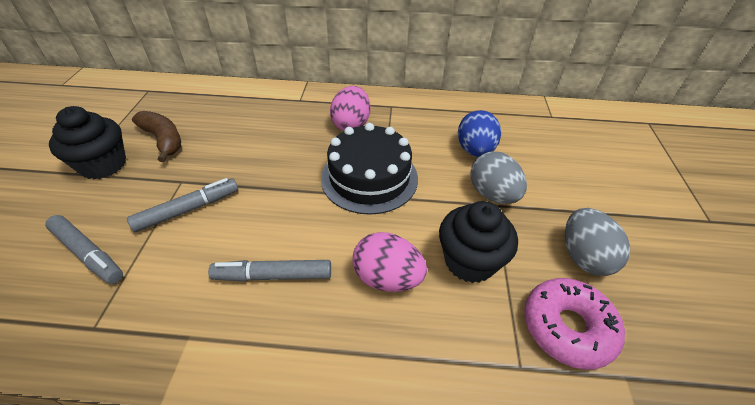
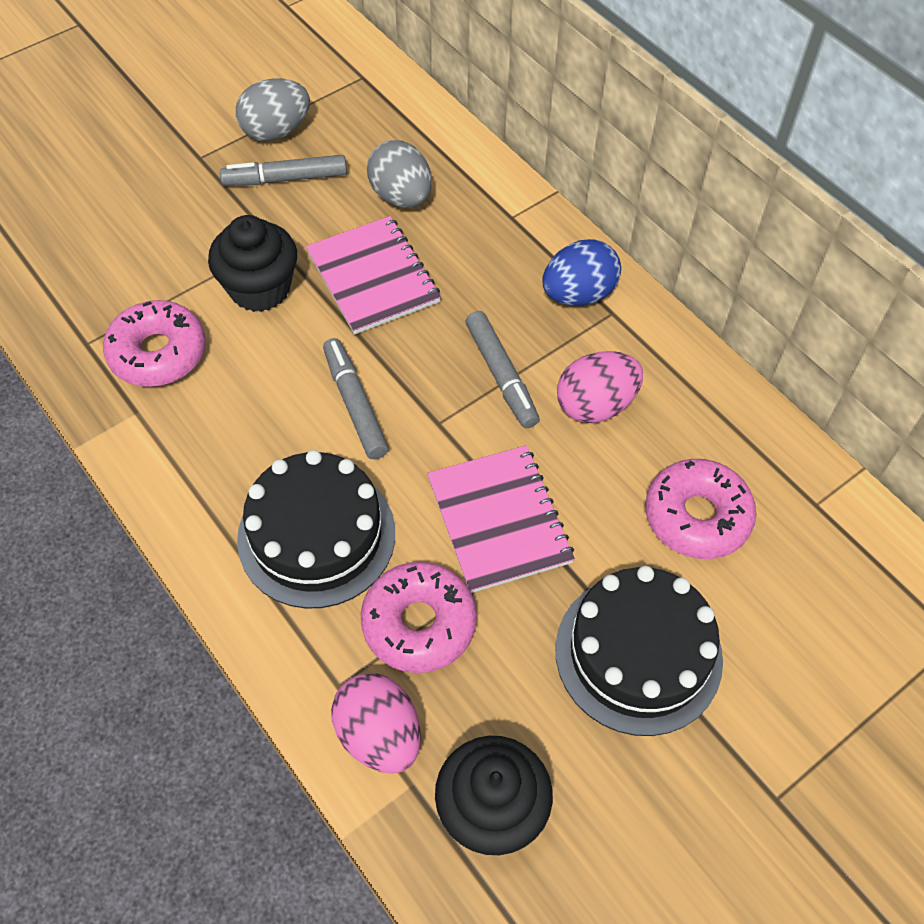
black cake: [321,123,418,215] = 1 -> [237,450,395,609] [555,566,723,736] = 2
brown banana: [132,111,181,162] = 1 -> none = 0
pink donut: [524,278,625,370] = 1 -> [103,300,206,387] [361,562,477,673] [645,459,756,559] = 3
pink notebook: none = 0 -> [306,216,441,335] [427,445,575,593] = 2

